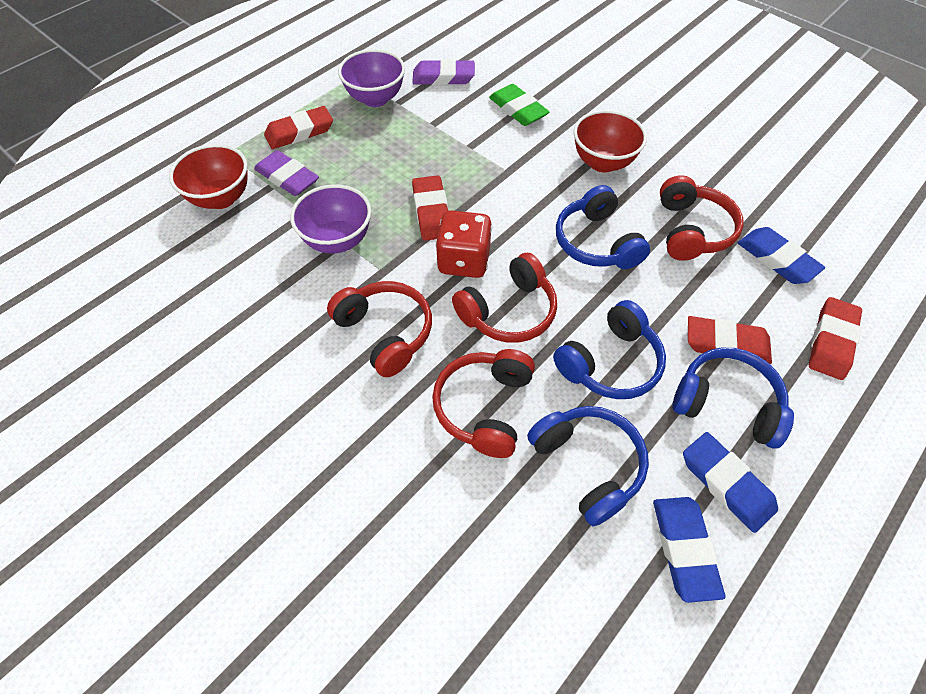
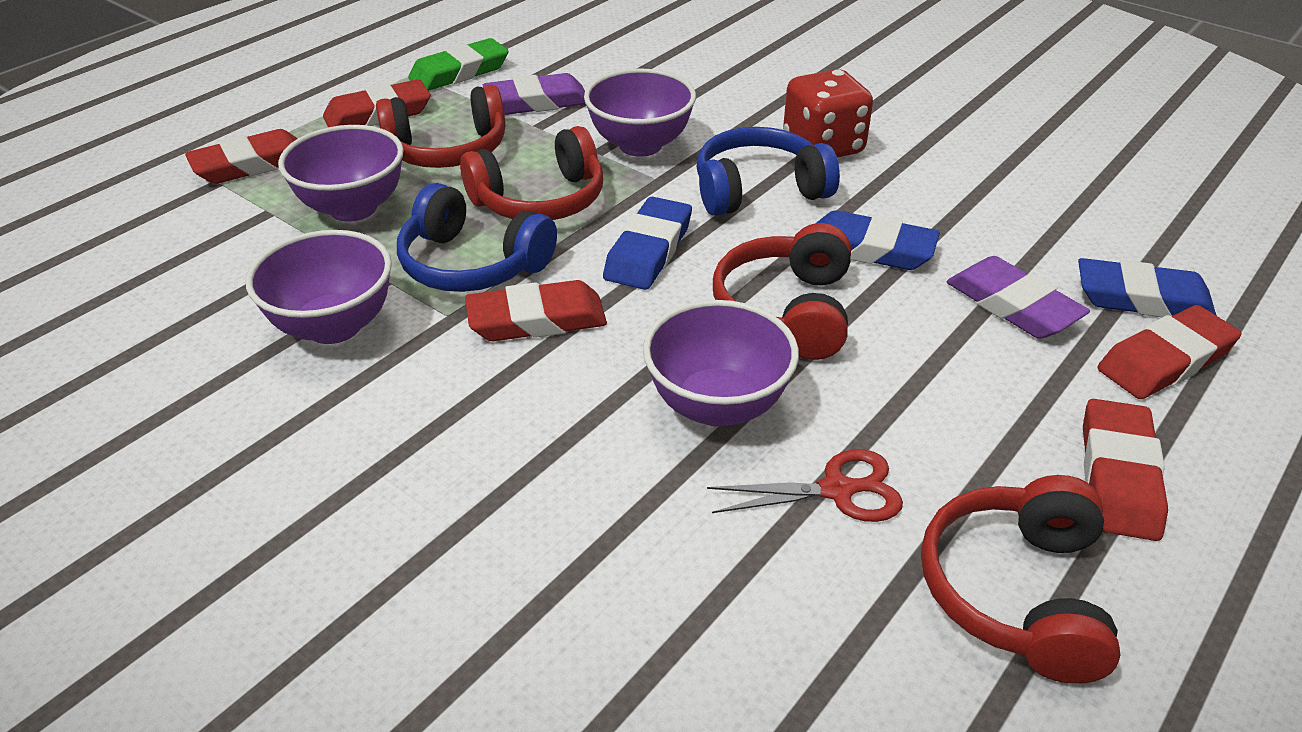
blue headphones: [527,406,649,526] [553,300,666,399] [556,185,650,269] [673,348,794,448] = 4 -> [397,183,557,292] [697,127,840,216] = 2
purple bowl: [290,184,371,254] [338,49,405,107] = 2 -> [246,230,392,344] [278,125,404,222] [584,69,696,157] [643,300,799,427] = 4
red bowl: [169,144,248,209] [574,110,647,173] = 2 -> none = 0
red eraser: [264,106,333,149] [412,175,448,241] [688,316,772,364] [809,297,862,380] = 4 -> [185,129,298,184] [323,79,431,127] [465,280,607,341] [1083,399,1168,541] [1098,305,1242,399] = 5
red scissors: none = 0 -> [707,449,903,522] = 1

